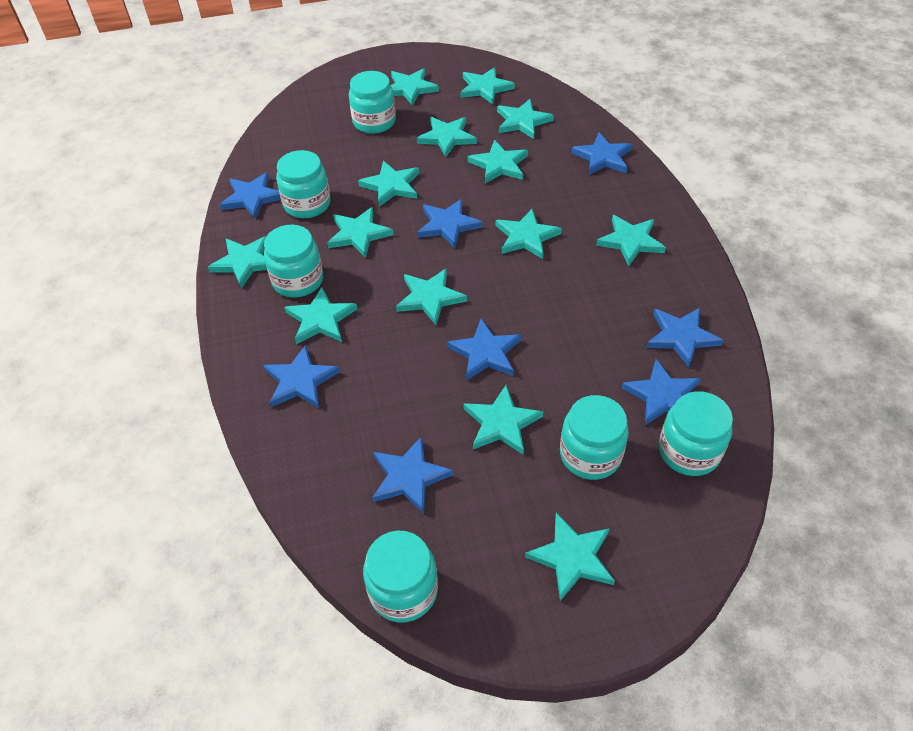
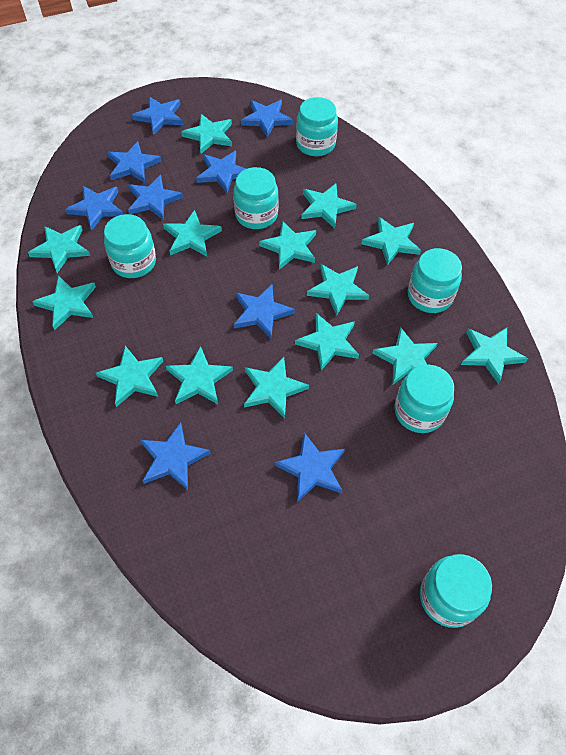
blue star: [220,172,281,219] [263,345,340,408] [372,436,453,514] [417,199,483,248] [447,319,521,381] [571,132,632,175] [621,359,700,425] [646,308,723,367] = 8 -> [65,186,124,231] [107,141,162,183] [128,175,183,219] [132,96,183,135] [140,422,211,490] [196,151,246,193] [234,285,295,338] [241,100,293,137] [275,432,345,502] = 9

